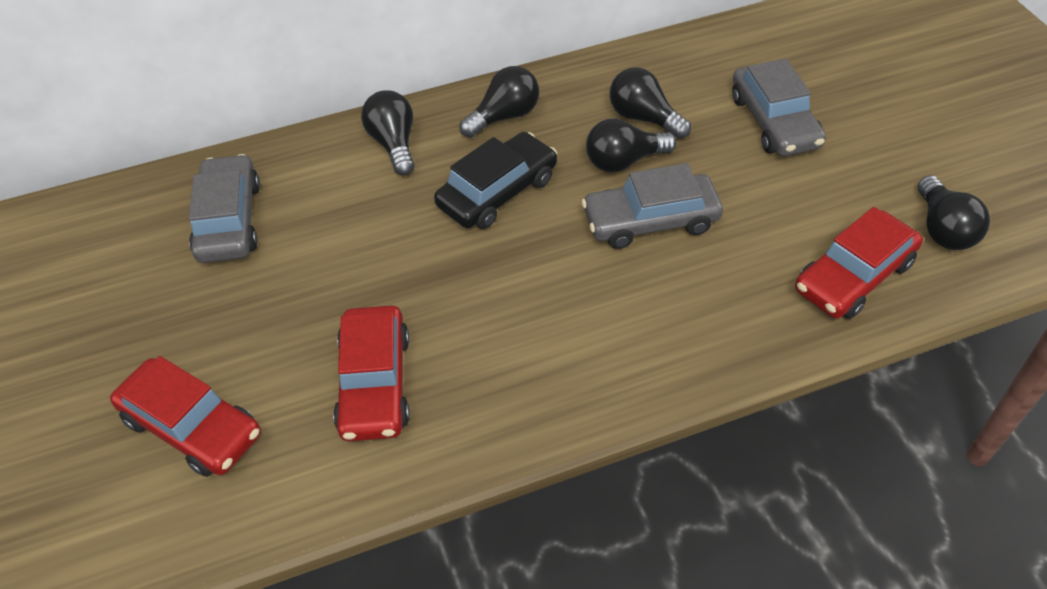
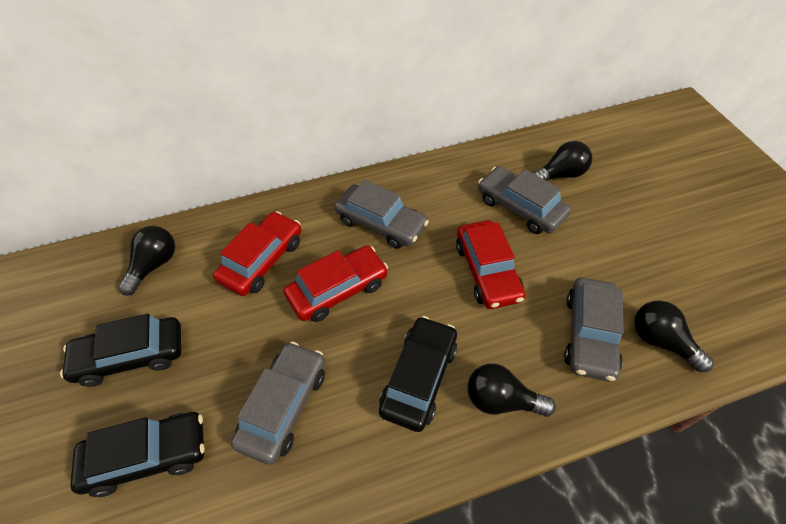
black car: [434,132,557,229] = 1 -> [60,313,181,387] [70,412,205,497] [379,316,457,432] = 3
black light bulb: [361,90,415,175] [460,66,539,138] [586,118,676,172] [610,68,691,139] [918,175,990,250] = 5 -> [118,226,175,296] [468,364,556,417] [533,141,592,181] [634,300,714,372] = 4
grey car: [189,154,260,263] [582,163,723,249] [732,58,826,156] = 3 -> [231,342,325,465] [335,180,429,249] [478,166,571,234] [564,277,624,382] = 4

